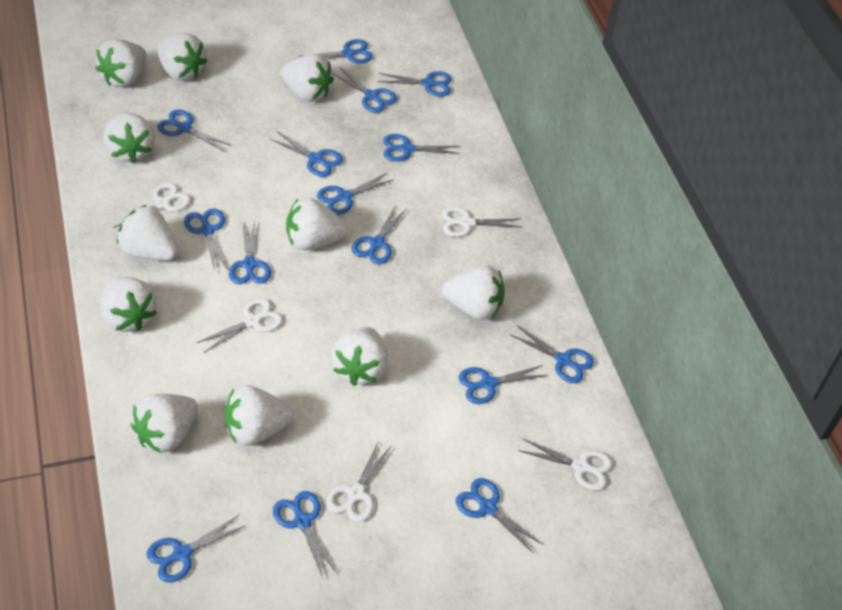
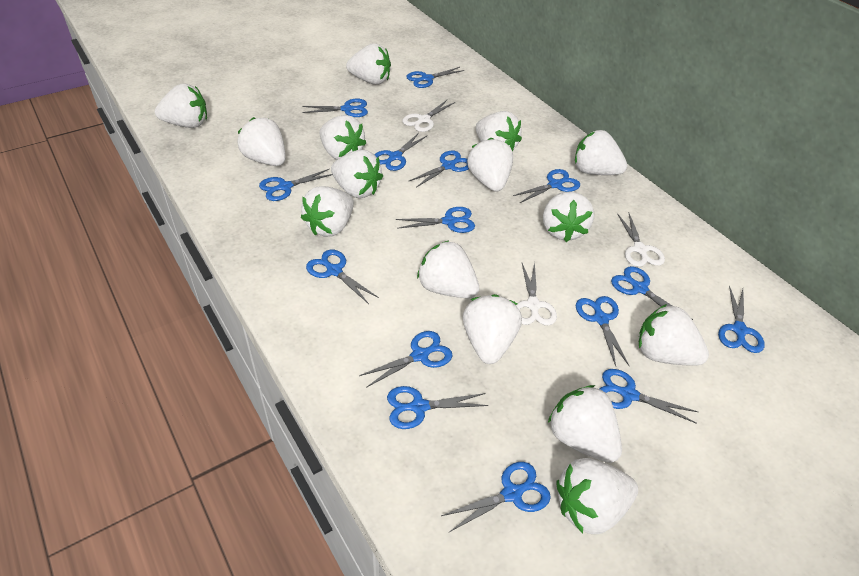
white scissors: [113,183,191,228] [197,298,283,353] [326,441,391,522] [442,207,523,237] [518,438,612,490] = 5 -> [402,100,455,132] [516,262,557,325] [617,213,665,267] = 3
white strawberry: [95,39,147,87] [101,277,157,332] [103,113,155,164] [117,205,178,261] [131,394,198,453] [157,33,207,81] [224,385,294,446] [281,54,334,102] [286,198,347,250] [331,327,388,386] [442,266,505,320] = 11 -> [155,83,207,128] [238,117,286,166] [301,186,354,237] [320,115,366,160] [331,150,383,198] [346,43,391,85] [417,241,480,298] [463,294,522,364] [467,138,513,192] [475,111,522,151] [543,191,594,242] [548,385,622,463] [556,458,638,534] [575,130,627,175] [639,304,709,366] = 15

